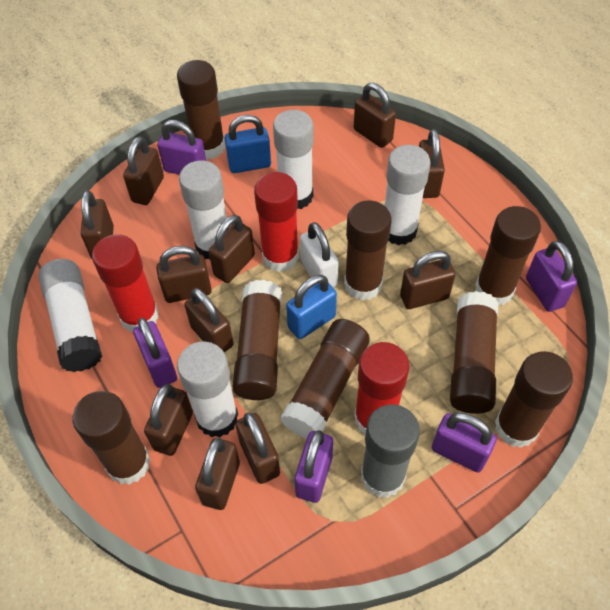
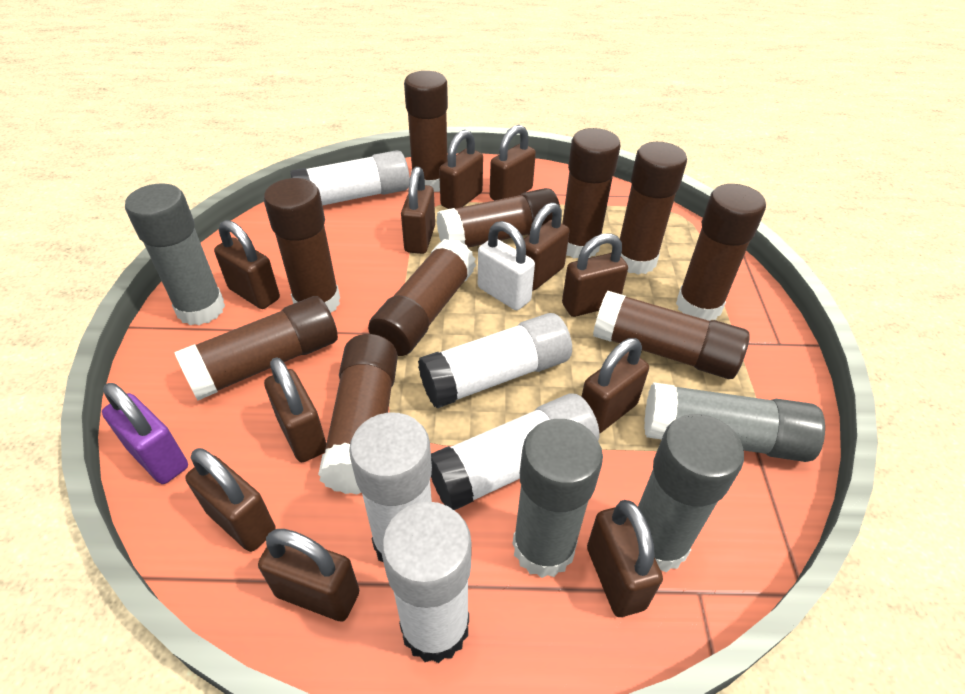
blue padlock: [225,115,271,173] [286,275,337,339] = 2 -> none = 0
brown glue stick: [72,391,151,485] [177,60,225,160] [232,280,282,400] [281,319,370,438] [344,200,392,301] [450,291,498,414] [475,206,541,306] [495,351,573,448] = 8 -> [174,296,338,401] [264,178,340,313] [318,334,398,494] [368,238,476,356] [404,71,448,192] [436,188,560,248] [562,128,620,258] [593,290,750,379] [620,142,687,274] [676,184,766,321] = 10
grey glue stick: [361,404,420,498] = 1 -> [125,183,225,325] [513,419,603,578] [638,414,744,573] [644,382,825,462] = 4
purple padlock: [133,318,177,388] [157,120,206,175] [294,430,333,503] [432,413,497,472] [526,241,577,312] = 5 -> [102,383,188,484] = 1
red glue stick: [92,234,159,332] [254,172,299,272] [354,342,409,435] = 3 -> none = 0

